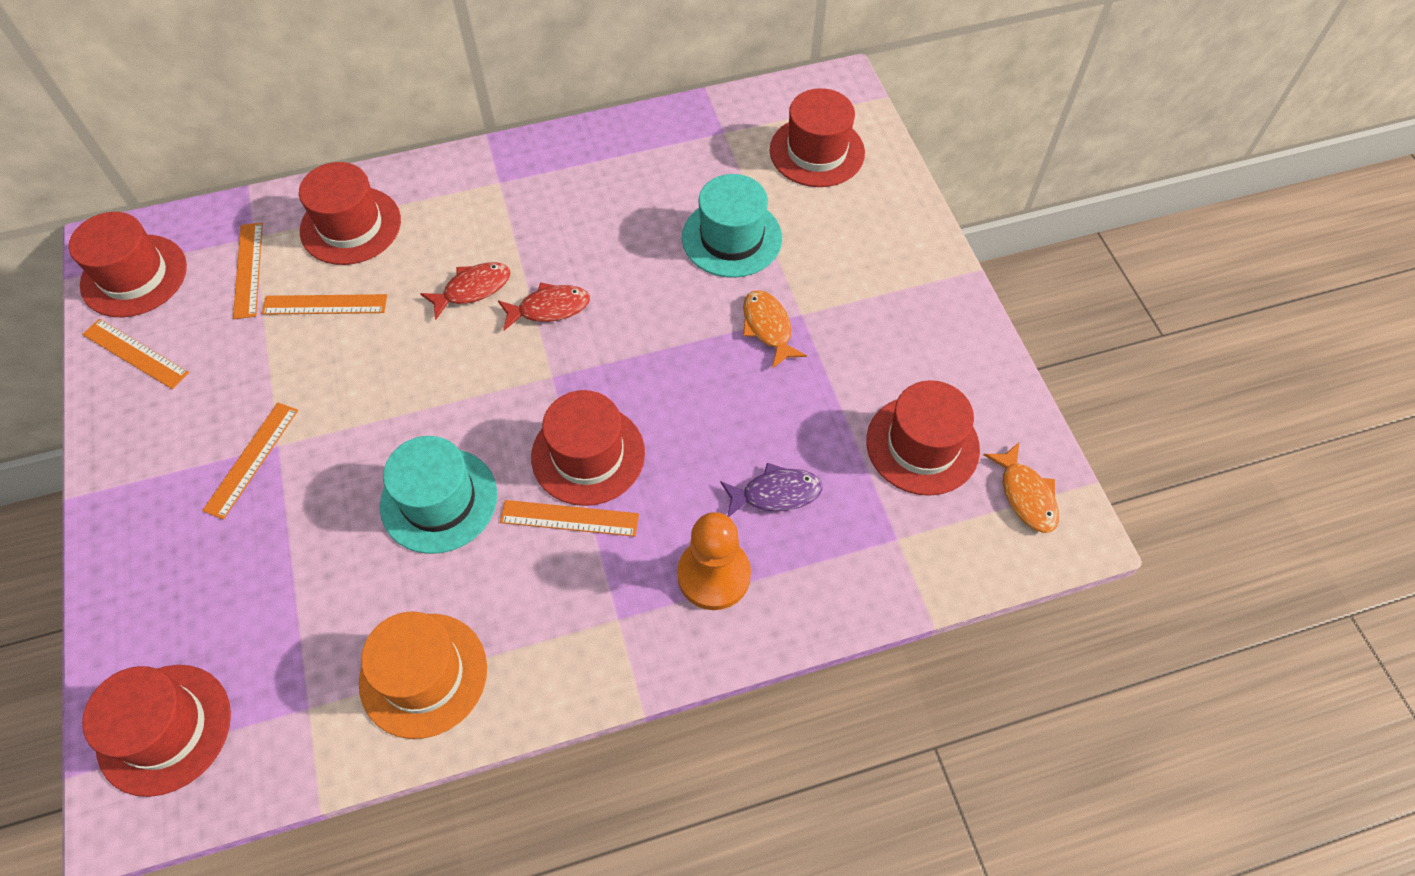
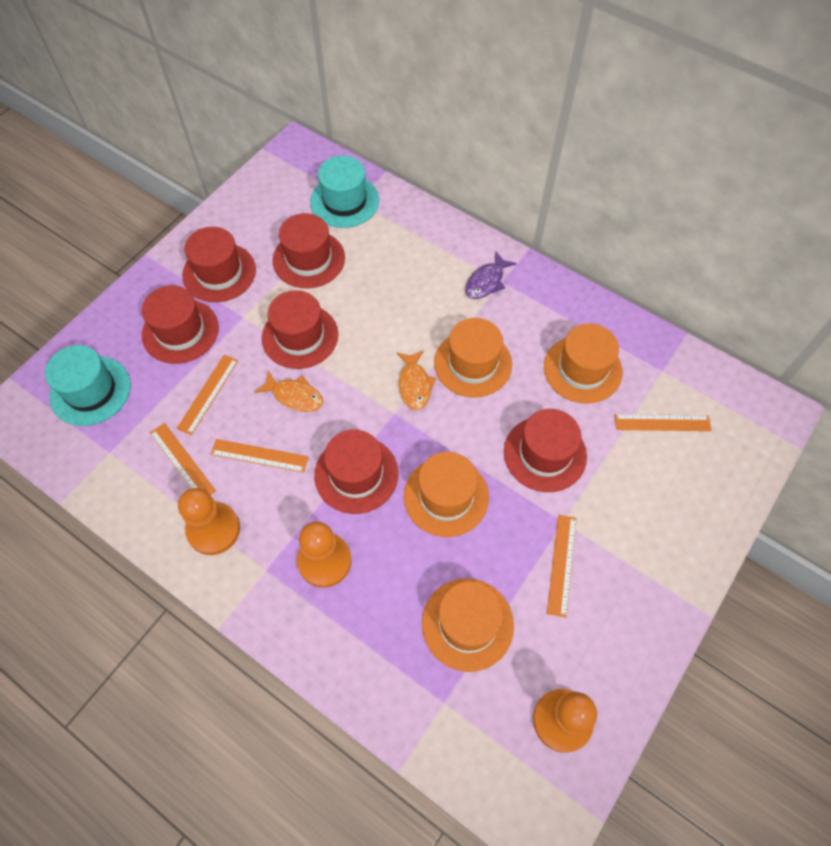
orange hat: [359,612,487,739] = 1 -> [404,452,489,537] [422,578,514,672] [434,318,512,398] [544,323,622,404] = 4
orange pawn: [677,512,751,610] = 1 -> [178,488,240,555] [297,521,352,588] [533,689,597,753] = 3
red fish: [420,262,510,320] [498,282,590,330] = 2 -> none = 0

